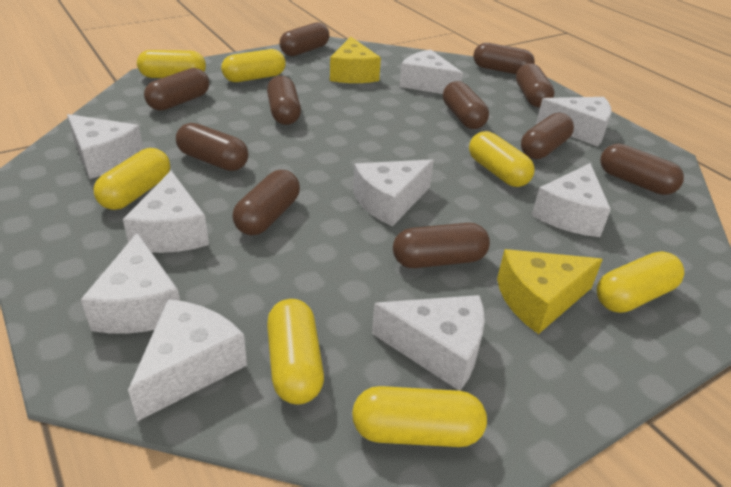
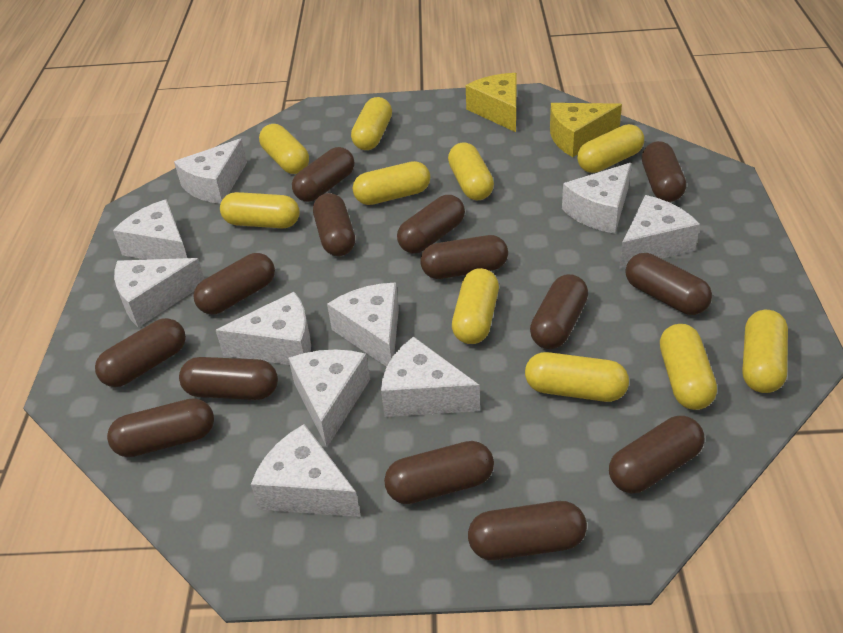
brown capsule: [144,68,209,111] [176,123,248,171] [232,170,300,235] [267,76,301,125] [280,22,329,56] [393,223,490,268] [443,81,489,129] [473,43,535,74] [516,63,554,107] [521,113,574,159] [600,144,684,195] = 11 -> [95,318,186,387] [107,398,214,457] [179,357,278,400] [193,253,275,314] [292,147,354,202] [313,193,355,256] [384,441,494,504] [397,195,465,253] [420,235,508,279] [468,501,587,560] [530,274,588,349] [609,416,704,493] [625,253,712,315] [642,141,686,202] = 14
white cheese: [67,114,143,179] [81,233,180,334] [123,171,209,253] [128,299,247,421] [353,159,434,226] [372,295,485,391] [399,49,463,94] [532,163,611,237] [536,97,612,147] = 9 -> [113,199,187,260] [114,258,204,328] [174,139,247,204] [216,292,311,365] [251,424,361,517] [288,349,370,447] [327,283,399,367] [381,336,480,417] [562,163,631,234] [619,195,700,269] = 10
yellow capsule: [94,148,170,210] [137,50,206,78] [221,49,286,82] [267,299,324,404] [352,386,487,447] [469,131,535,187] [597,251,684,313] = 7 -> [220,192,300,228] [259,124,309,174] [351,97,392,150] [353,161,430,205] [448,142,494,200] [452,268,499,344] [525,352,629,402] [577,124,644,173] [660,324,717,410] [742,310,788,393] = 10

